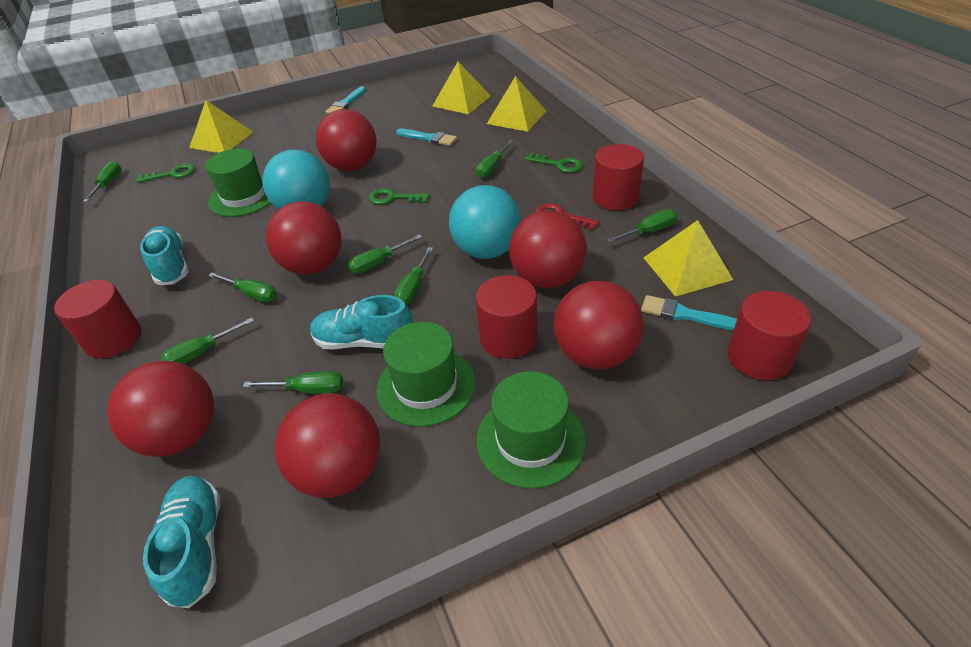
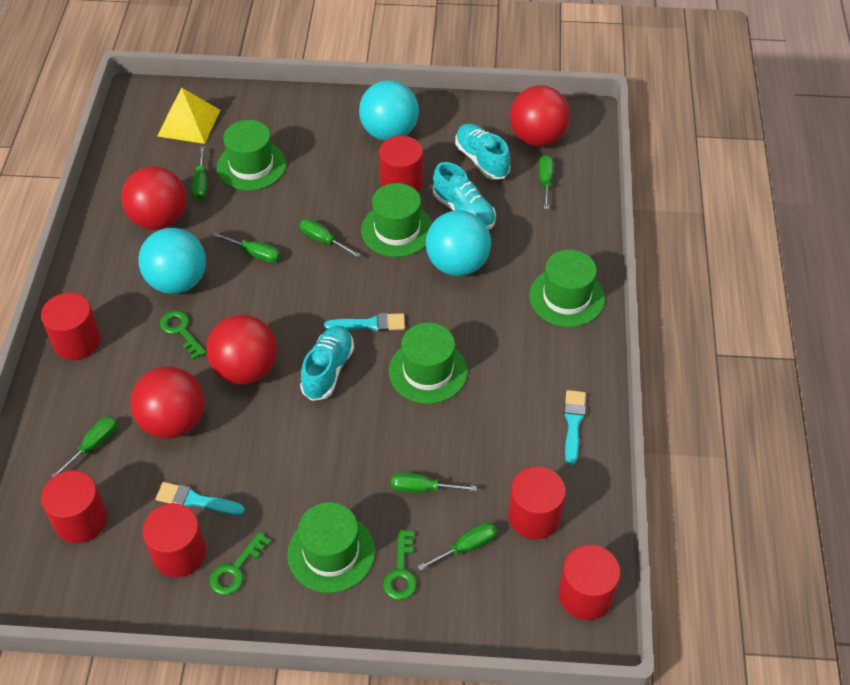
green hat: [205,148,270,217] [376,322,476,427] [476,371,586,489] = 3 -> [217,120,286,191] [287,502,375,593] [361,183,432,257] [389,323,468,404] [529,250,605,327] = 5
green screwdriver: [83,161,121,202] [160,317,254,364] [208,272,277,302] [243,371,343,394] [347,234,422,274] [394,247,433,305] [476,140,513,178] [607,209,677,243] = 8 -> [51,416,118,477] [192,146,207,200] [213,232,280,263] [299,219,361,258] [391,472,477,493] [417,522,497,571] [539,155,553,209] = 7
red ball: [107,361,214,457] [266,201,341,274] [275,394,380,498] [316,109,377,171] [509,210,587,288] [553,281,644,370] = 6 -> [121,166,187,230] [131,366,204,439] [206,314,277,385] [510,85,570,147] = 4
red cylinder: [54,280,141,359] [476,275,537,359] [593,144,644,210] [728,291,811,380] = 4 -> [41,293,101,360] [41,470,107,543] [142,503,206,577] [379,136,423,192] [508,466,566,539] [558,545,620,620] = 6
red key: [535,203,599,230] = 1 -> none = 0
turquoise ball: [263,150,330,210] [449,185,521,259] = 2 -> [138,228,206,294] [359,80,419,141] [426,211,491,276] = 3
yellow pyramid: [189,100,253,153] [433,62,491,114] [487,76,546,132] [643,220,733,297] = 4 -> [157,88,220,144] = 1

